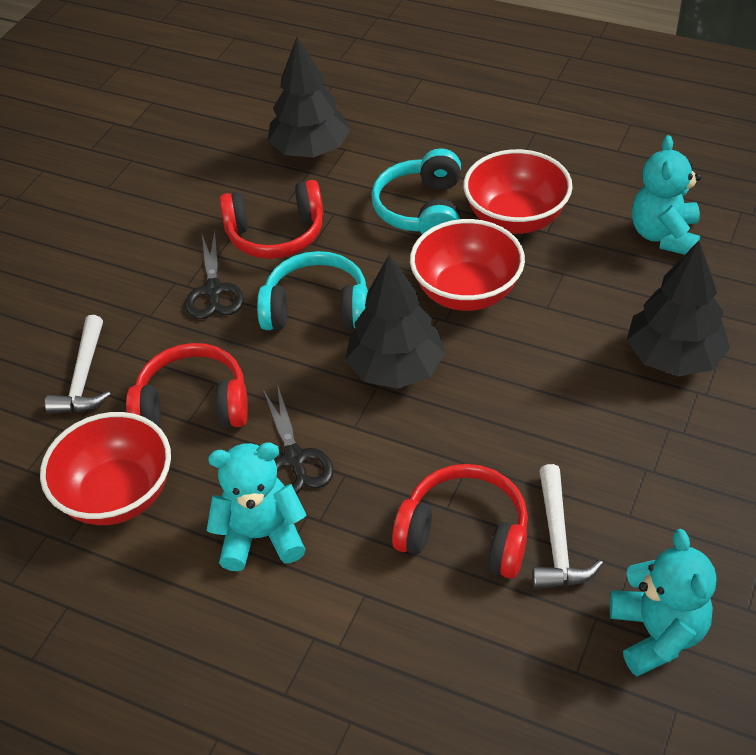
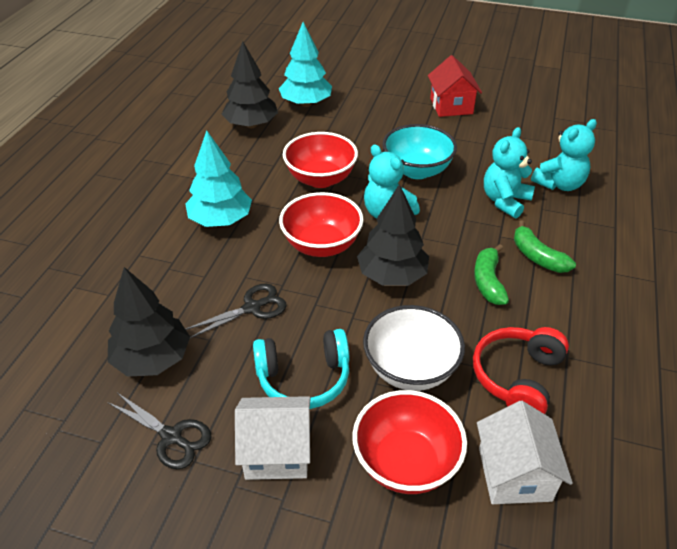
green banana: none = 0 -> [474,244,509,305] [514,220,576,273] = 2
red headphones: [126,343,248,428] [219,180,323,259] [392,464,528,579] = 3 -> [473,327,569,414] = 1
red house: none = 0 -> [428,55,482,117] = 1
turquoise bowl: none = 0 -> [383,124,457,179] = 1
turquoise headphones: [257,251,368,330] [372,148,461,234] = 2 -> [253,329,350,409] = 1
turquoise tree: none = 0 -> [185,131,252,227] [279,22,332,107] = 2
white bowl: none = 0 -> [363,305,465,391] = 1
white hammer: [45,315,111,414] [532,464,603,589] = 2 -> none = 0
white house: none = 0 -> [235,396,311,480] [477,401,573,504] = 2

